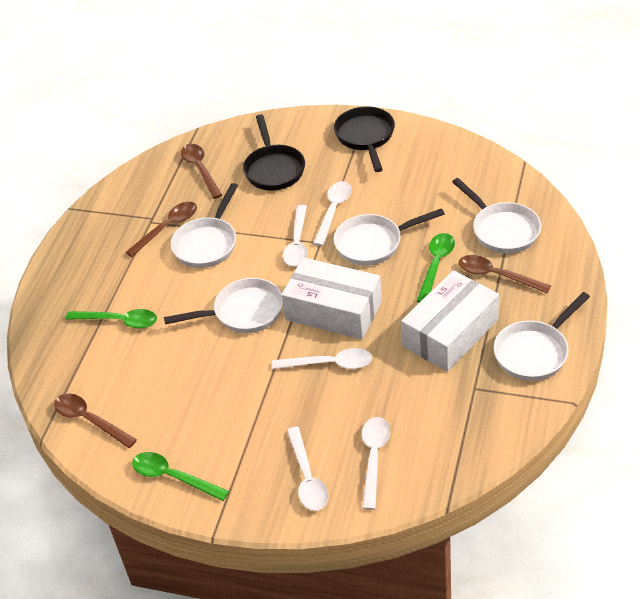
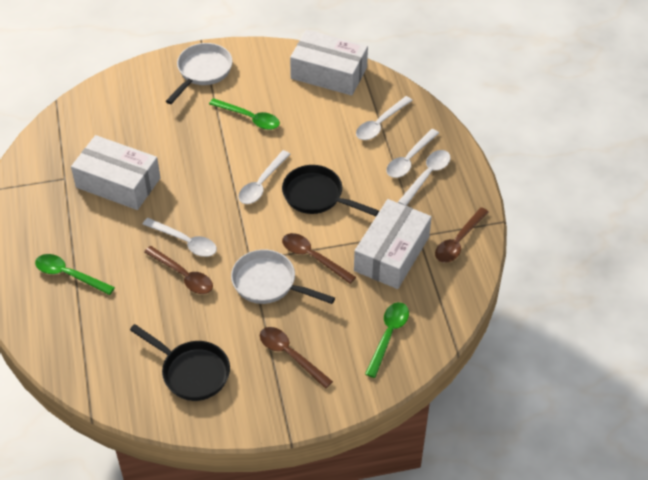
white box: [281,257,382,339] [401,270,499,372] = 2 -> [71,135,161,210] [290,30,368,96] [354,199,432,289] = 3
white pan: [164,278,283,333] [171,183,238,268] [334,208,445,265] [452,178,541,254] [493,292,590,381] = 5 -> [166,43,233,104] [231,250,335,304] = 2

